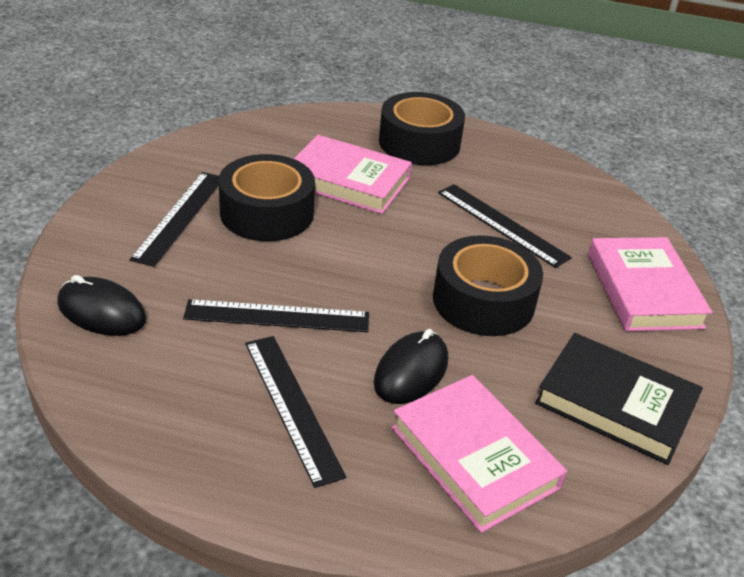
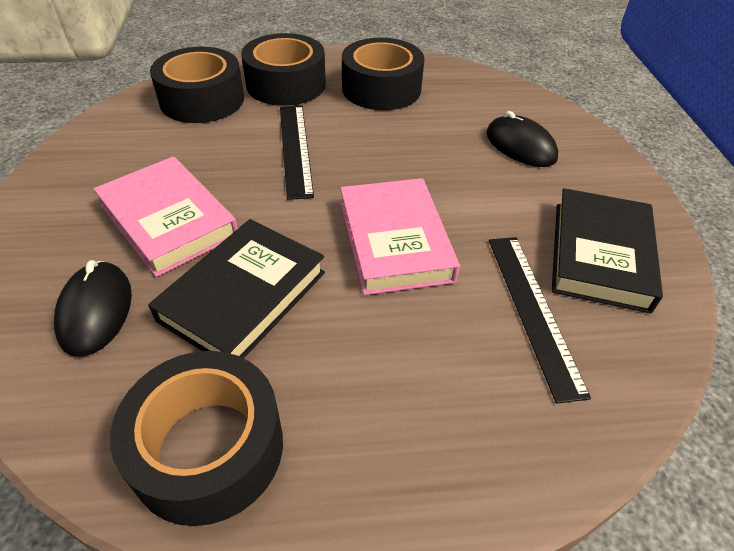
black book: [535,333,703,465] = 1 -> [148,219,325,358] [552,188,663,314] = 2
black ruler: [130,172,219,267] [183,299,369,332] [245,336,346,488] [438,184,572,268] = 4 -> [280,106,314,200] [489,237,591,404] = 2
black tape: [219,154,315,241] [379,92,465,165] [433,235,543,336] = 3 -> [110,351,283,526] [150,47,244,123] [241,33,326,106] [342,38,424,110] = 4
pink book: [294,135,412,214] [392,375,567,533] [588,237,713,331] = 3 -> [93,156,238,277] [340,178,460,295] = 2

